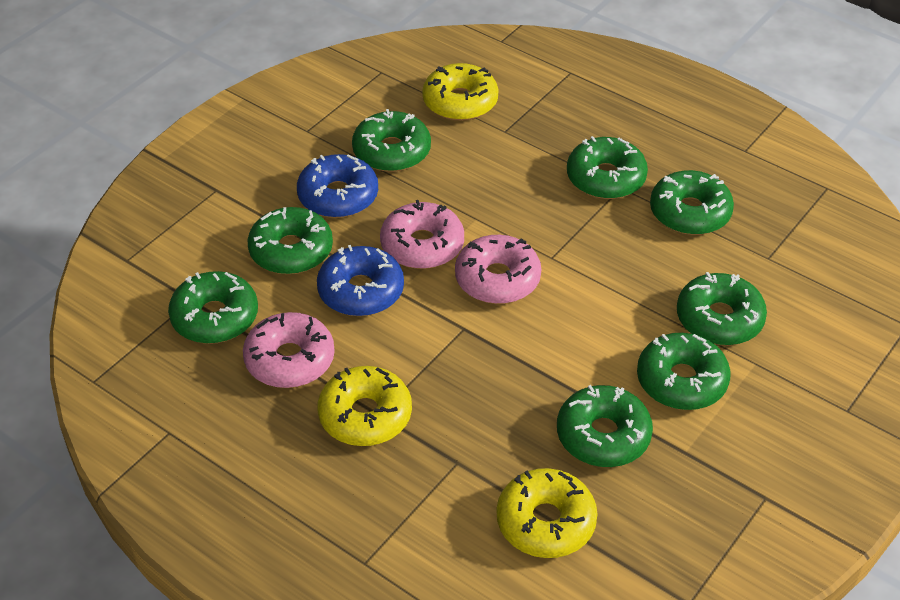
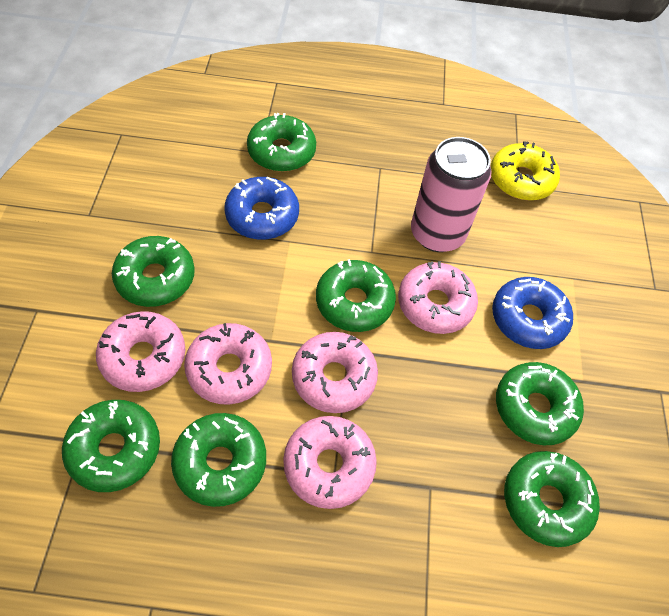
green donut: [168,271,258,344] [248,207,333,274] [352,109,431,172] [557,385,653,467] [567,136,648,199] [637,333,731,410] [650,170,734,235] [677,272,767,345] = 8 -> [62,400,160,492] [112,236,195,307] [171,413,266,507] [247,113,316,172] [316,259,396,332] [496,362,584,445] [504,451,600,547] = 7
pink can: none = 0 -> [411,137,492,252] = 1
pink donut: [243,312,335,388] [380,200,464,269] [455,235,541,304] = 3 -> [96,311,185,392] [184,323,272,405] [283,416,377,509] [292,332,378,413] [398,261,478,334] = 5
yellow donut: [318,366,412,446] [422,63,498,121] [497,468,597,558] = 3 -> [490,141,560,201] = 1

